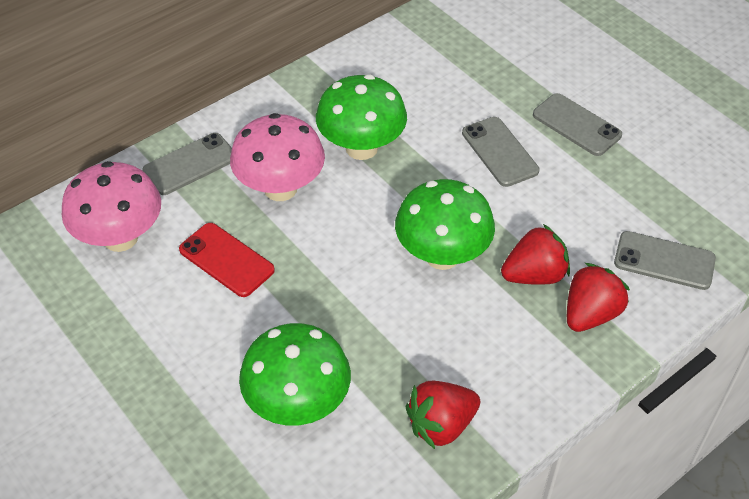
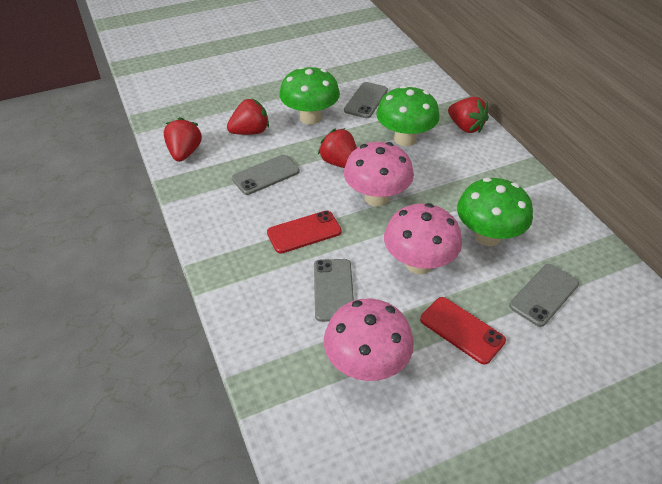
pink mushroom: [62,161,161,252] [230,113,325,201] = 2 -> [324,299,414,381] [344,142,414,207] [384,203,462,274] = 3
red phone: [179,223,275,297] = 1 -> [267,211,342,253] [420,297,506,365] = 2
red strawberry: [406,381,480,449] [501,224,570,285] [567,263,630,332] = 3 -> [164,117,202,162] [227,98,269,135] [318,128,357,168] [448,97,489,133] = 4

